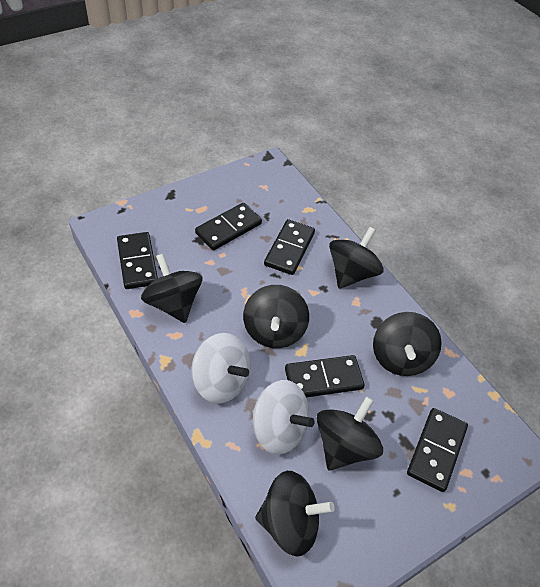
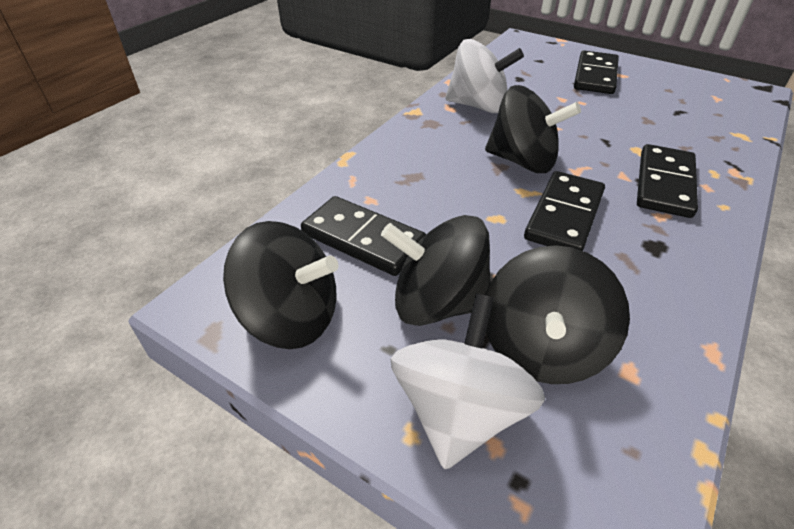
black domino: [117,232,158,289] [195,203,262,250] [264,219,315,275] [285,355,364,397] [407,408,468,492] = 5 -> [301,196,426,276] [524,171,605,251] [574,50,619,94] [637,144,698,218] = 4
black spinning top: [141,254,202,323] [243,285,309,348] [255,471,335,557] [317,396,383,471] [329,227,384,289] [373,312,442,376] = 6 -> [223,221,338,349] [381,215,491,326] [485,85,581,173] [486,245,630,384] = 4

